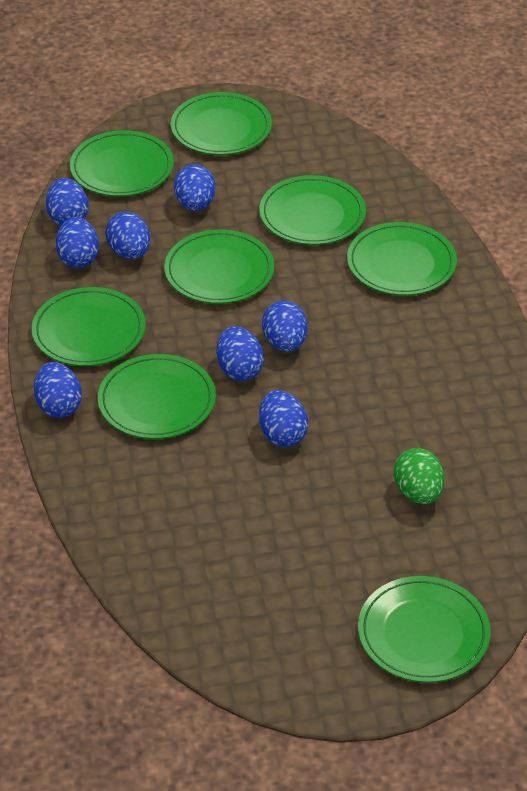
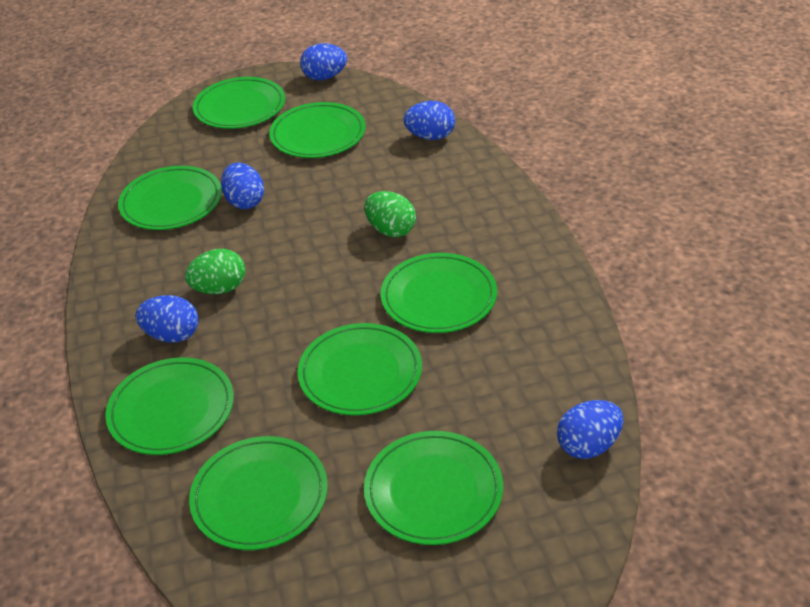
blue egg: [34,362,82,418] [46,178,89,226] [56,217,99,268] [105,212,150,259] [174,164,216,211] [217,326,264,381] [259,390,308,447] [262,301,307,352] = 8 -> [135,295,199,343] [221,162,264,209] [300,43,347,80] [403,101,455,140] [557,400,624,459] = 5
green egg: [394,448,444,504] = 1 -> [185,249,245,294] [364,191,416,237] = 2

